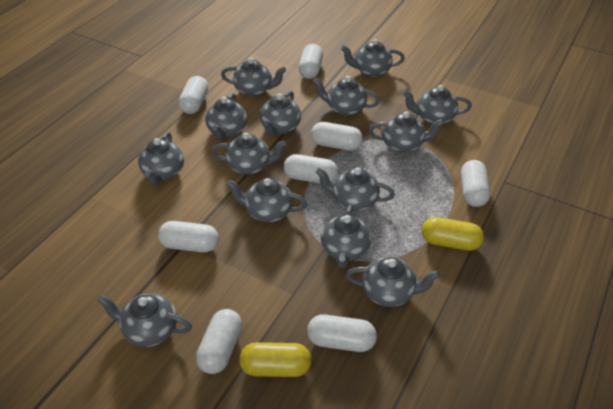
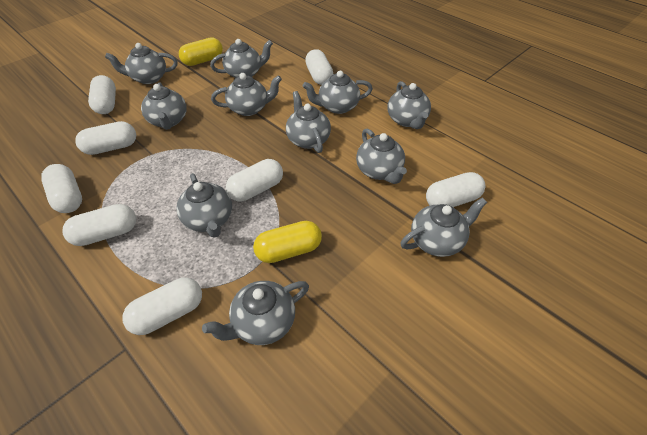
grey teapot: [97,293,192,347] [138,132,184,185] [205,93,247,140] [211,133,287,175] [221,58,286,97] [226,178,307,222] [260,91,301,136] [313,76,380,116] [316,167,395,211] [321,204,371,268] [341,39,405,77] [345,257,440,307] [368,111,444,153] [402,85,472,124] = 14 -> [105,43,178,84] [141,82,187,130] [176,173,232,238] [202,281,309,345] [210,39,273,78] [211,73,282,116] [286,91,331,153] [303,71,373,114] [356,129,407,184] [387,81,431,129] [400,197,487,257] = 11

